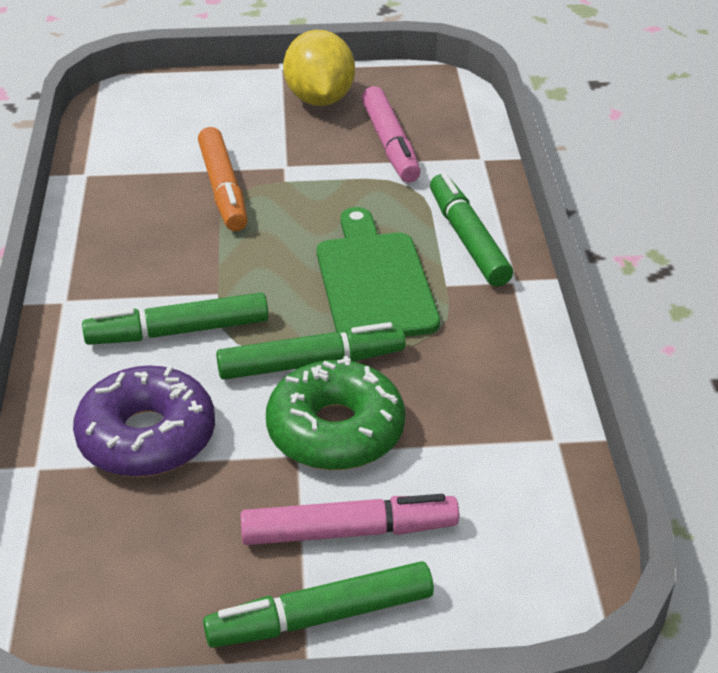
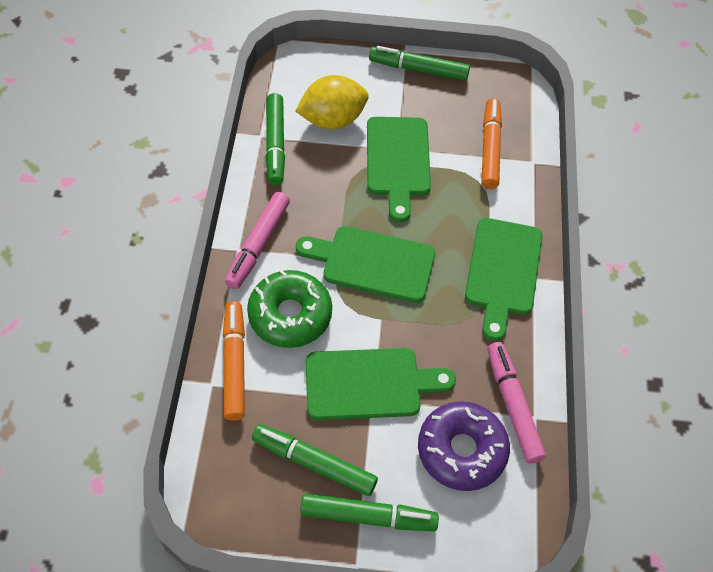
green cutting board: [317,207,440,337] = 1 -> [296,226,435,303] [306,348,456,420] [367,117,431,222] [465,218,542,341] = 4
orange marker: [198,127,248,231] = 1 -> [223,301,245,421] [481,98,502,189] = 2

